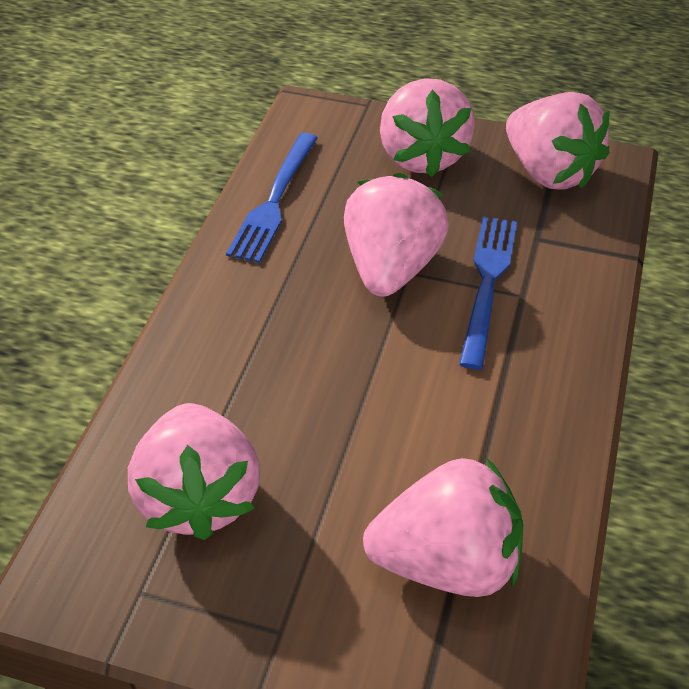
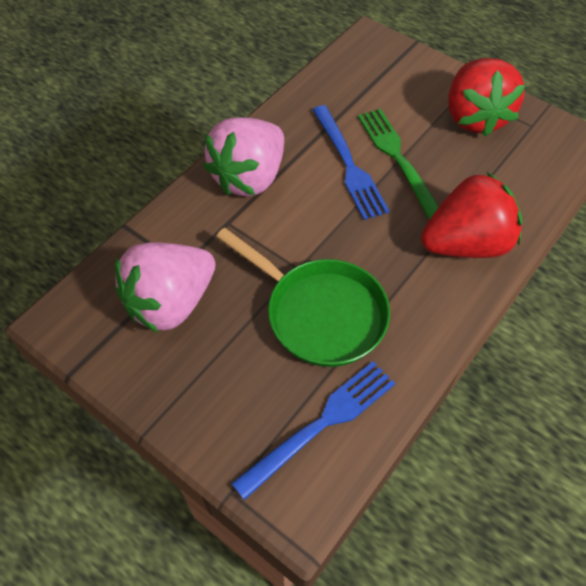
green fork: none = 0 -> [358,109,439,220] = 1
green pan: none = 0 -> [216,228,390,367] = 1
pink strawberry: [128,403,260,540] [344,173,449,297] [363,458,523,597] [380,78,475,177] [506,92,609,190] = 5 -> [115,242,215,333] [203,117,284,196] = 2
red strawberry: none = 0 -> [421,172,523,258] [448,58,526,137] = 2

